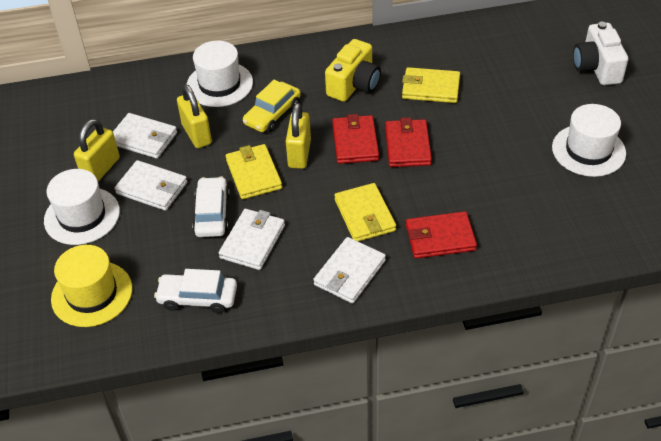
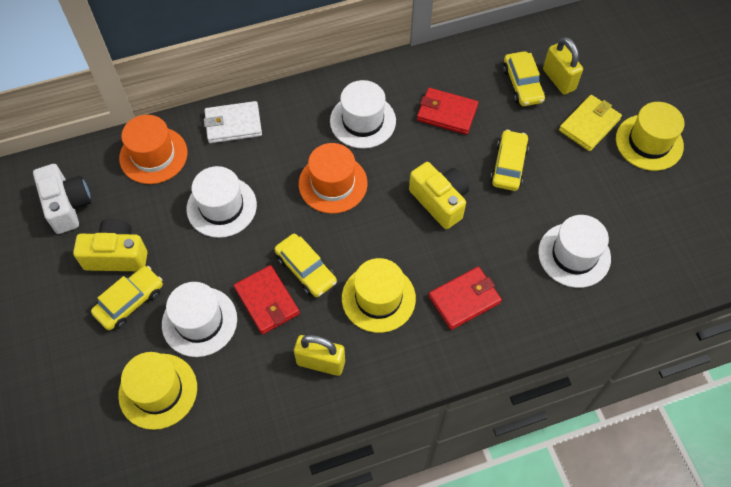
orange hat: none = 0 -> [119,115,188,184] [299,143,368,214] = 2
white car: [154,269,237,313] [192,176,230,237] = 2 -> none = 0
white hat: [44,169,120,245] [187,41,253,107] [552,104,626,177] = 3 -> [162,282,237,357] [187,166,257,238] [330,80,396,149] [538,215,611,288] = 4
white wallet: [113,113,177,159] [114,160,187,211] [219,209,285,270] [313,237,386,304] = 4 -> [204,101,262,143] = 1
yellow camera: [325,39,381,102] = 1 -> [73,219,148,271] [409,162,469,229] = 2
yellow car: [243,80,301,132] = 1 -> [91,266,163,330] [274,234,337,297] [490,130,529,191] [503,51,545,106] = 4
yellow hat: [51,245,132,327] = 1 -> [118,352,197,430] [342,258,416,333] [616,102,684,171] = 3
yellow padlock: [74,119,120,181] [177,84,212,148] [286,103,311,169] = 3 -> [294,335,345,376] [543,37,583,95] = 2
yellow wallet: [226,144,282,199] [334,183,396,241] [402,67,460,103] = 3 -> [559,95,622,151] = 1

